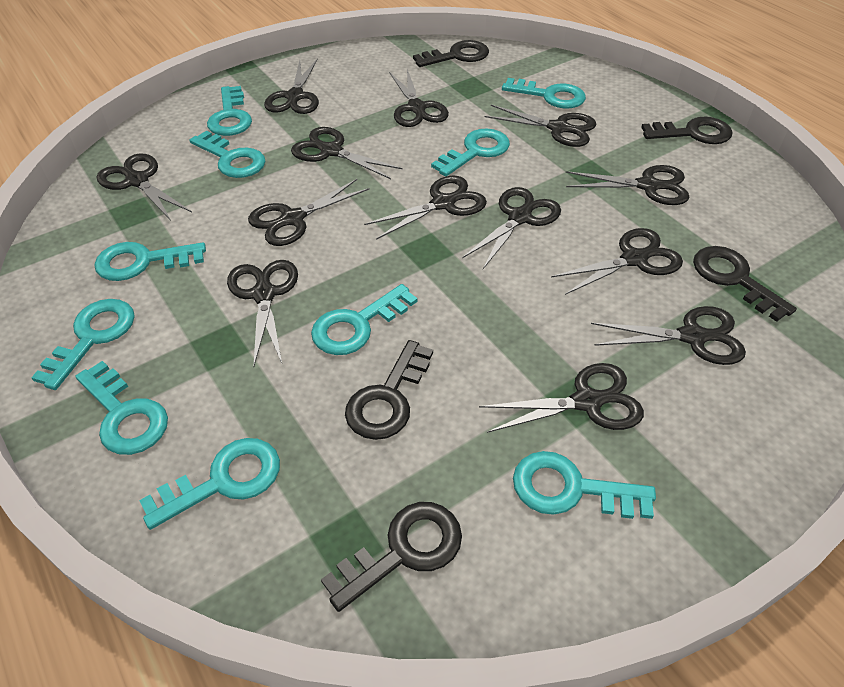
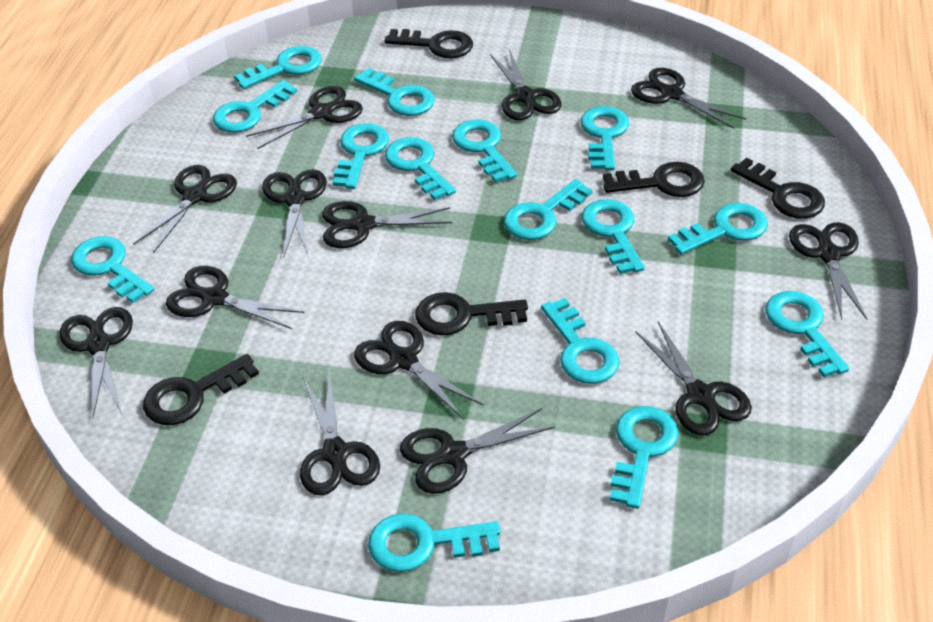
turquoise key: [31,299,135,390] [75,361,168,455] [94,242,206,281] [139,438,280,530] [189,131,265,178] [207,86,252,136] [311,284,418,355] [431,128,510,176] [502,78,586,109] [513,451,656,519] = 10 -> [71,236,154,303] [213,80,297,133] [234,46,322,89] [332,123,389,189] [354,68,435,116] [368,514,500,572] [385,137,456,200] [452,120,517,183] [504,179,592,240] [541,298,620,384] [581,106,629,170] [582,199,645,274] [610,406,679,509] [668,203,768,255] [765,291,849,377] = 15

